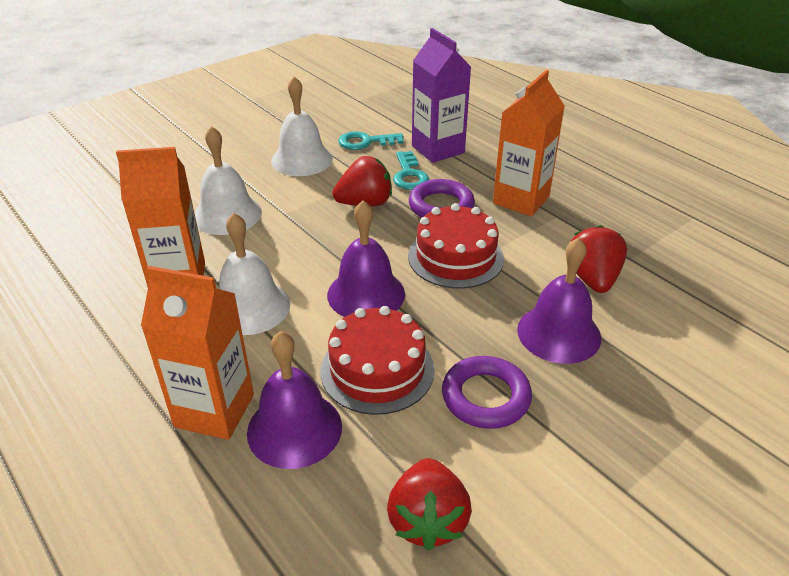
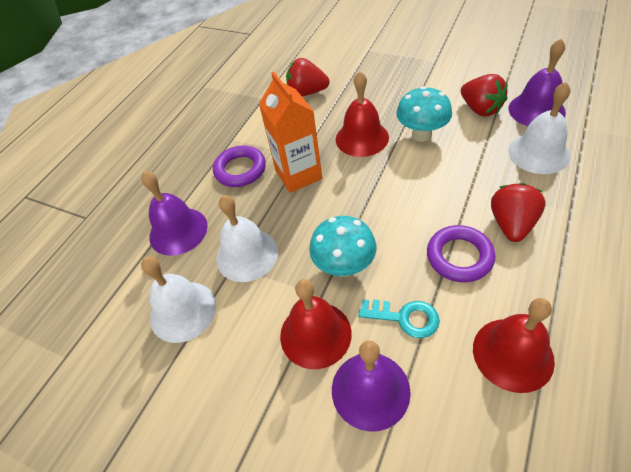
orange carton: [116,147,205,287] [141,266,254,440] [493,70,565,216] = 3 -> [259,72,322,193] = 1
purple carton: [412,28,471,163] = 1 -> none = 0
red bell: none = 0 -> [280,279,352,369] [336,71,389,157] [473,298,555,393] = 3
red cake: [321,306,434,415] [408,203,504,289] = 2 -> none = 0
turquoise key: [338,131,404,150] [393,151,429,190] = 2 -> [358,299,440,338] = 1
turquoise mushroom: none = 0 -> [309,216,376,277] [396,86,452,142] = 2

